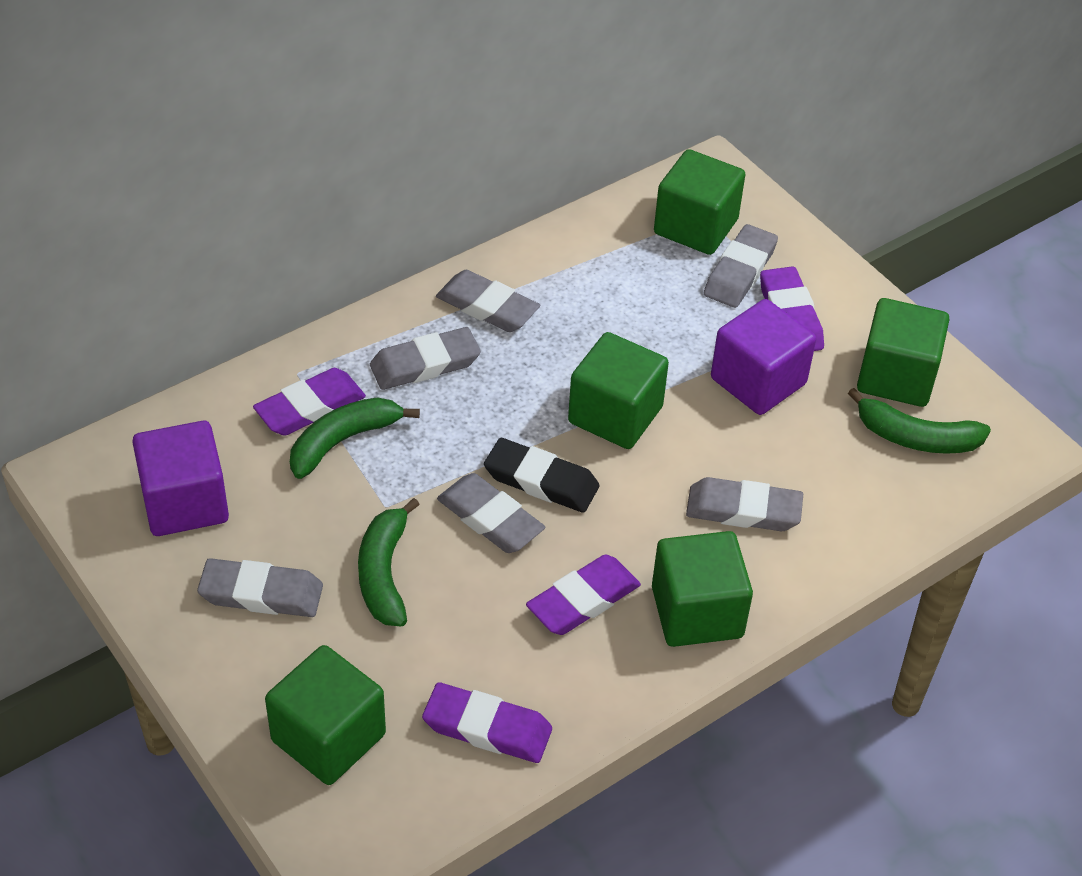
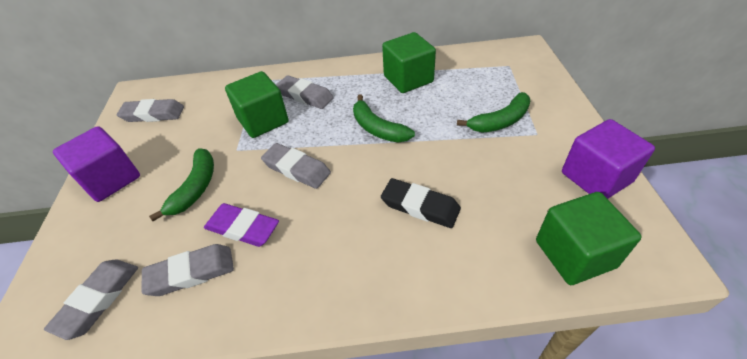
green cube: [265,645,386,785] [568,332,669,449] [652,531,753,647] [654,149,745,255] [857,298,950,407] = 5 -> [225,71,289,138] [382,32,436,93] [536,192,642,285] = 3
grey eraser: [197,558,323,617] [370,327,481,390] [436,270,540,332] [437,473,545,553] [686,477,803,531] [704,224,778,308] = 6 -> [44,260,138,340] [117,99,184,122] [141,244,234,296] [261,143,331,189] [276,75,334,109] = 5
purple eraser: [253,368,366,436] [422,682,552,763] [526,555,641,635] [760,266,824,351] = 4 -> [204,203,279,247] = 1

